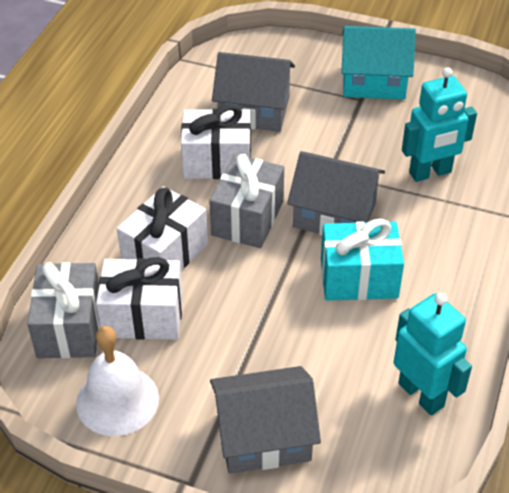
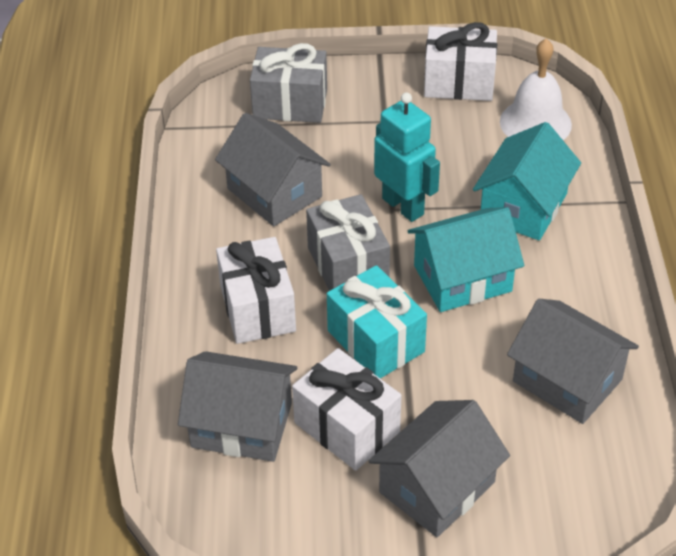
grey house: [210,366,321,474] [212,52,295,132] [287,151,385,236] = 3 -> [178,351,297,462] [215,113,331,226] [369,400,510,537] [507,299,639,424] = 4
turquoise house: [341,26,416,100] = 1 -> [408,207,524,312] [473,122,581,240] = 2
turquoise robot: [394,293,472,415] [402,67,477,182] = 2 -> [374,92,440,222] = 1

